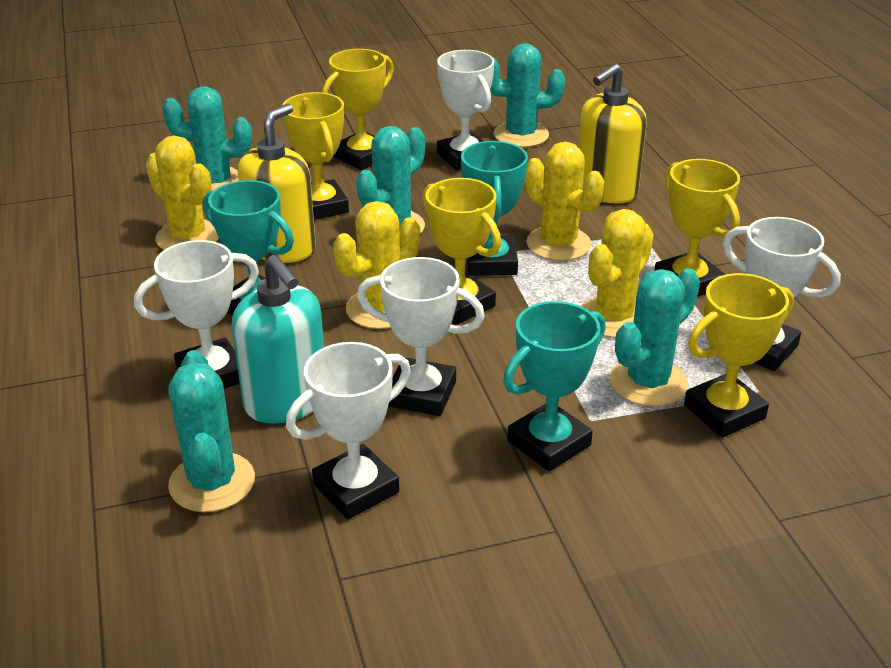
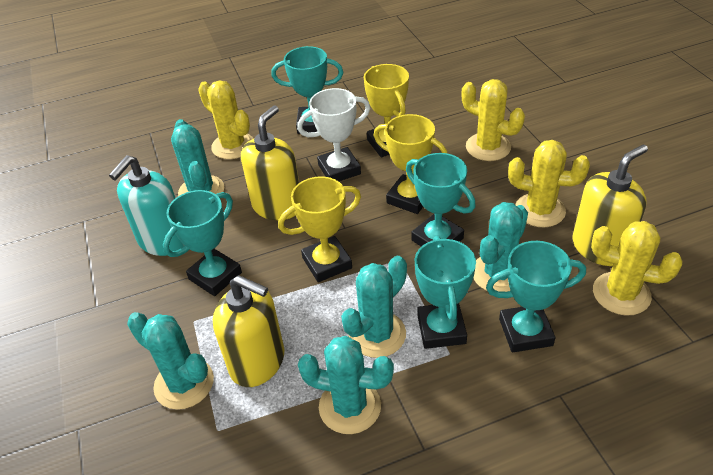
turquoise trophy: [203,180,294,316] [461,141,528,276] [503,301,606,472] = 3 -> [163,190,242,296] [271,46,343,134] [406,153,476,247] [415,236,476,349] [486,241,586,352] = 5
white trophy: [134,240,259,389] [286,342,411,520] [357,257,485,416] [437,50,495,171] [723,217,841,371] = 5 -> [297,88,370,181] = 1
yellow soap dispenser: [237,103,316,263] [578,64,647,203] = 2 -> [213,275,284,387] [241,106,299,220] [573,145,648,266] = 3
yellow trophy: [282,92,349,220] [322,49,394,170] [423,178,501,325] [654,159,740,297] [684,273,794,438] = 5 -> [278,176,361,282] [364,64,409,157] [374,114,448,214] = 3

